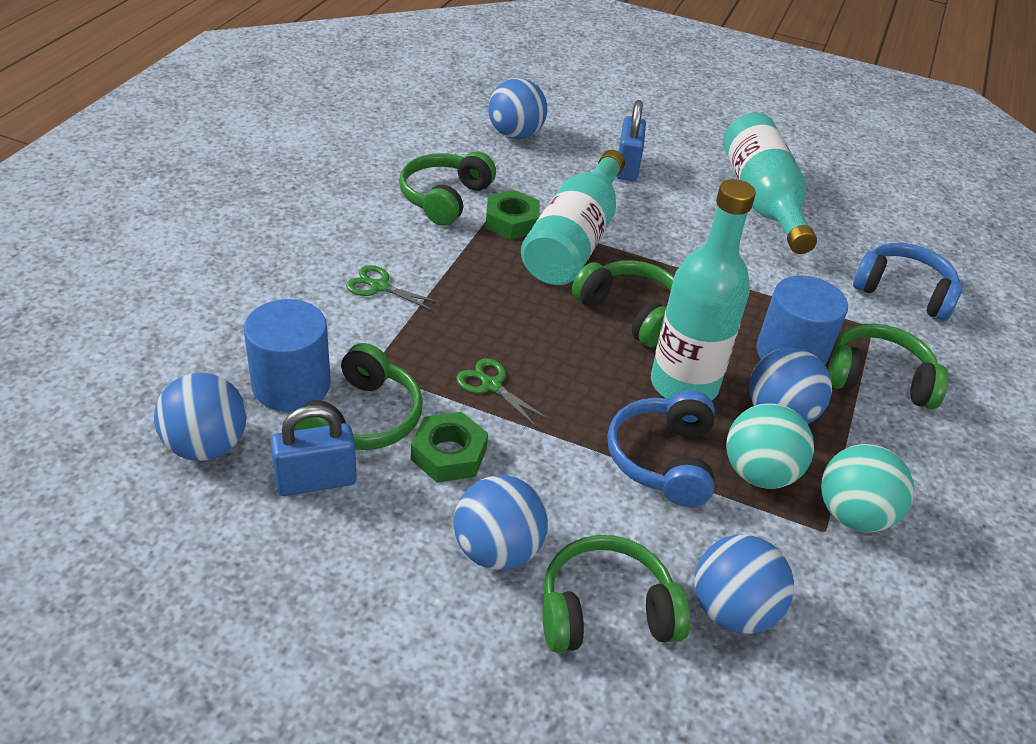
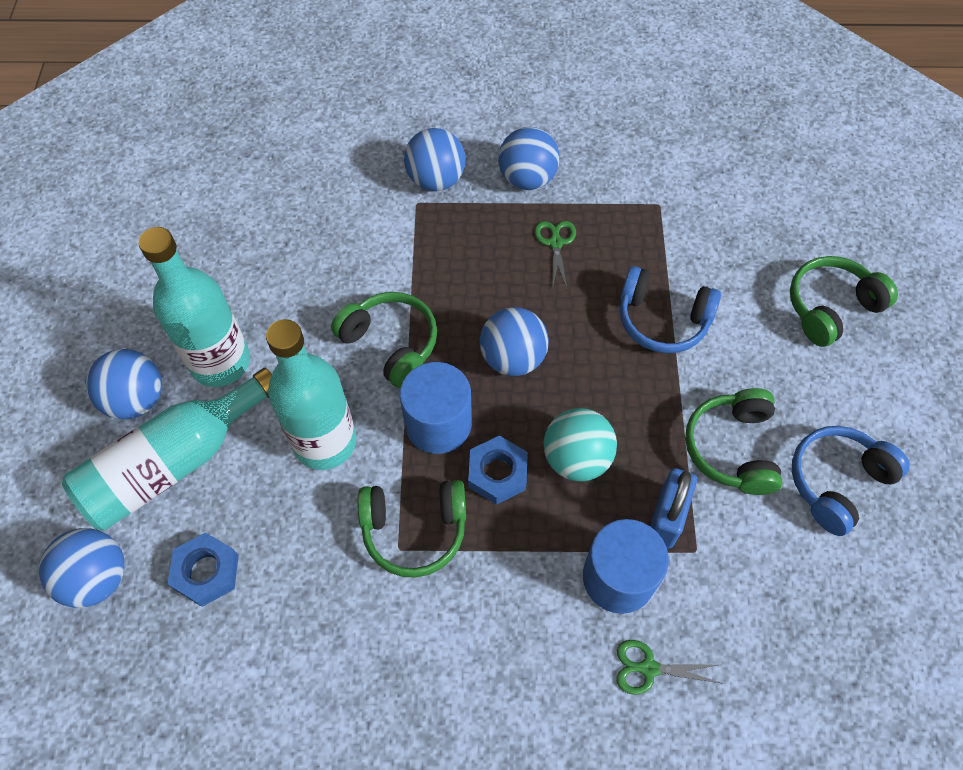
blue nut: none = 0 -> [168,532,239,607] [468,436,528,505] = 2
blue padlock: [270,405,356,496] [616,100,646,181] = 2 -> [650,468,697,549] = 1
green headphones: [294,343,423,450] [399,151,496,226] [542,535,690,653] [572,260,674,347] [828,323,949,409] = 5 -> [331,292,437,388] [357,480,466,578] [685,388,783,495] [790,256,898,347] = 4
green nut: [411,412,488,482] [485,190,540,240] = 2 -> none = 0
turquoise ball: [727,403,814,489] [821,444,914,532] = 2 -> [544,408,617,481] = 1

